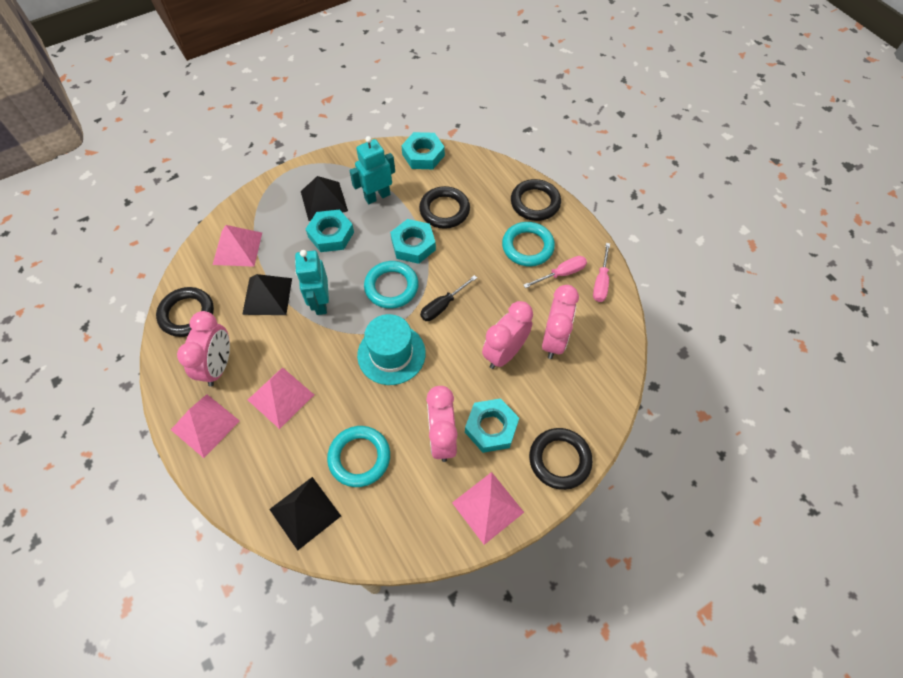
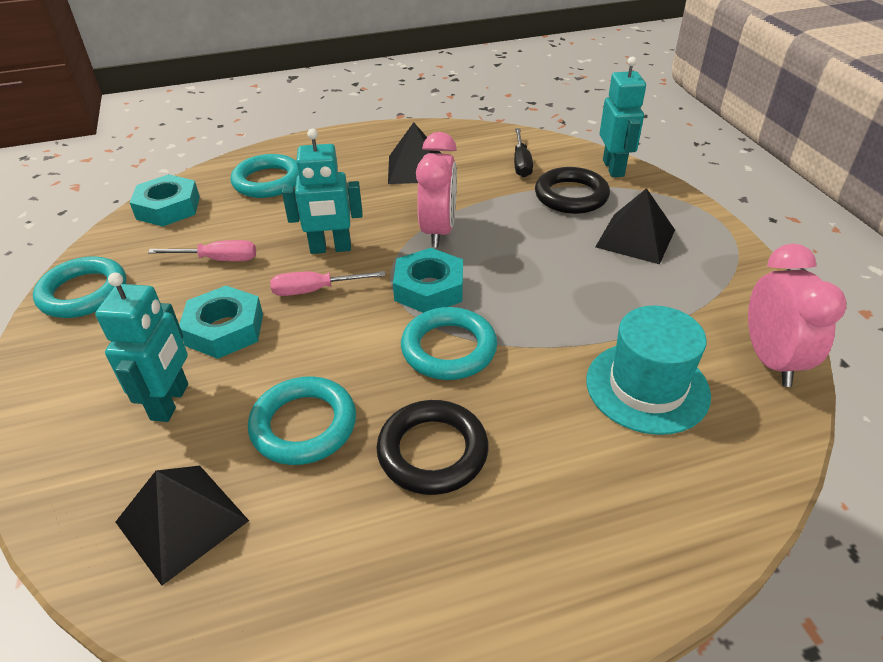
black ring: [156,287,214,337] [419,186,470,229] [511,179,561,221] [529,428,593,490] = 4 -> [376,400,488,495] [535,167,610,214] = 2
pink clock: [177,311,230,387] [426,386,458,462] [482,301,533,369] [542,285,579,359] = 4 -> [416,132,457,247] [748,244,846,387] = 2
pink pyramid: [171,394,240,458] [213,225,262,267] [248,367,314,429] [452,472,524,545] = 4 -> none = 0
turquoise nut: [306,209,354,252] [390,219,436,264] [401,132,445,169] [465,398,519,453] = 4 -> [130,174,200,227] [179,286,263,359] [393,248,463,313] = 3
turquoise ring: [327,426,390,487] [364,261,419,309] [502,222,555,266] = 3 -> [33,256,126,318] [230,154,299,198] [248,376,356,465] [401,307,497,380] = 4
turquoise robot: [295,250,329,315] [349,136,395,204] = 2 -> [95,272,188,422] [282,129,363,254] [600,57,646,177] = 3

